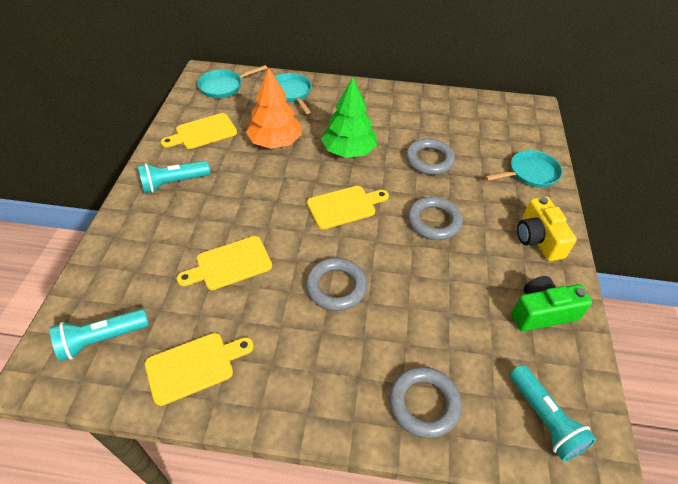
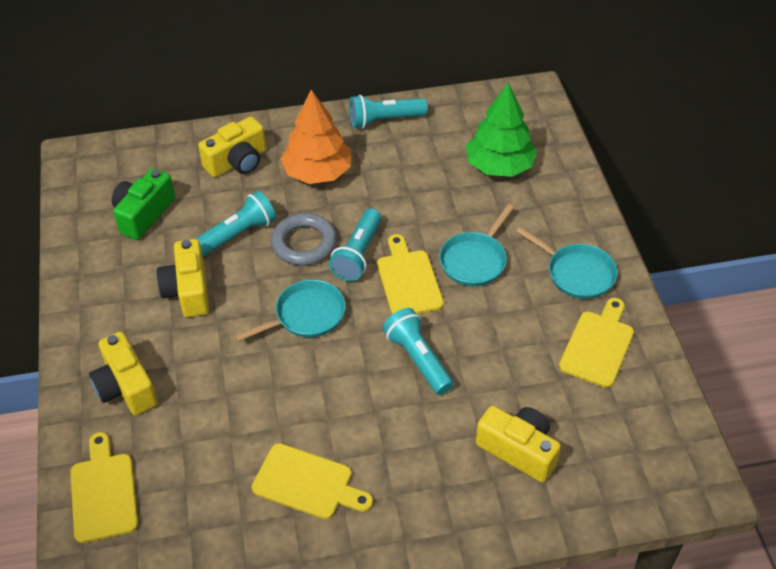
grey ring: [306,258,367,311] [389,367,462,438] [406,138,455,175] [407,197,463,240] = 4 -> [271,213,337,266] = 1
turquoise flashlight: [50,309,149,361] [138,161,210,193] [510,365,596,462] = 3 -> [195,191,276,256] [329,208,382,281] [350,95,428,129] [383,308,454,395] = 4
yellow camera: [517,196,577,261] = 1 -> [89,331,158,415] [157,239,209,317] [198,116,266,177] [476,406,561,483] = 4

